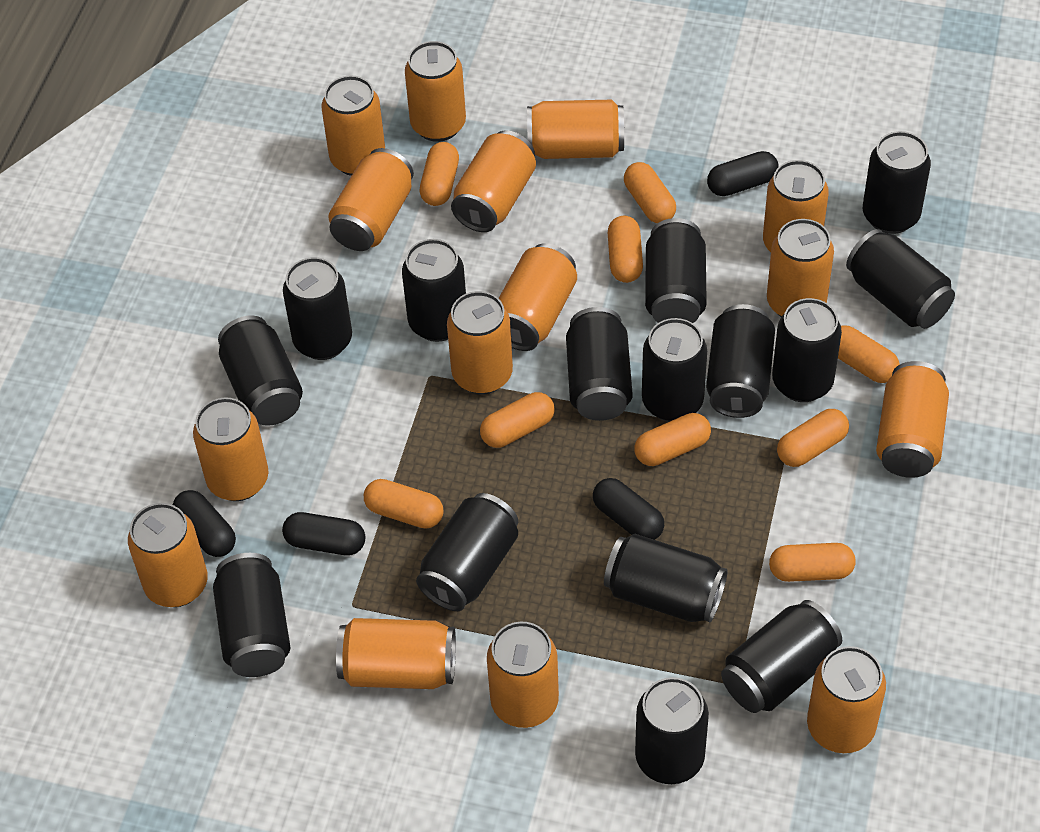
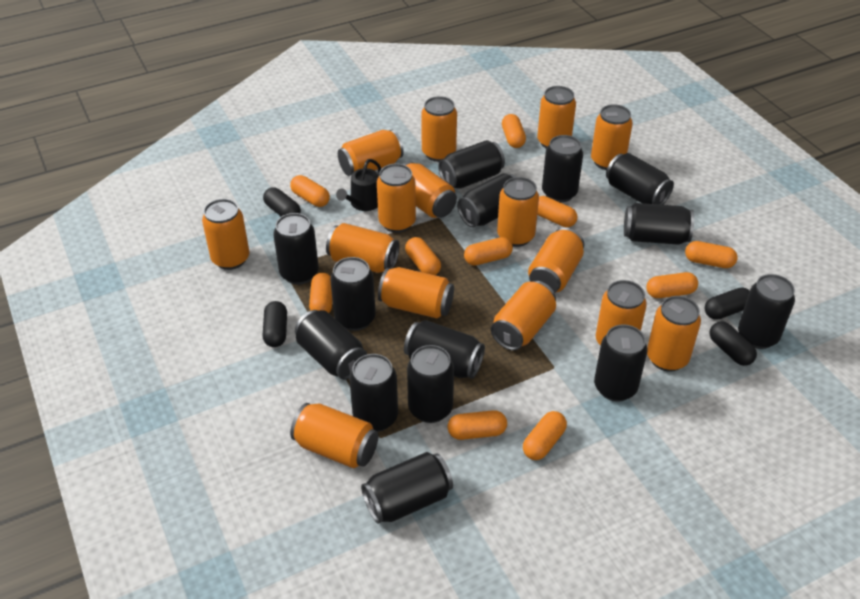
black can: [213,553,291,677] [218,315,303,426] [283,257,352,360] [402,239,466,342] [416,493,518,611] [566,307,633,421] [604,534,728,622] [635,677,709,784] [642,318,707,422] [645,218,707,323] [706,304,775,418] [721,600,842,713] [772,298,842,402] [846,229,955,329] [863,131,931,234] = 15 -> [273,213,319,285] [295,310,367,380] [330,257,376,331] [349,354,398,432] [361,452,453,524] [404,320,485,379] [407,345,454,423] [438,140,505,189] [457,173,516,227] [542,135,583,203] [594,324,648,402] [606,153,674,205] [624,203,694,245] [738,274,795,349] = 14
black watering can: none = 0 -> [336,159,381,211] = 1
orange capsule: [364,479,443,529] [420,142,459,206] [480,392,555,448] [608,216,643,283] [624,162,676,223] [634,413,711,466] [769,543,856,582] [777,409,849,467] [838,325,900,383] = 9 -> [290,175,330,207] [309,273,332,313] [405,237,441,275] [448,410,507,440] [464,237,513,266] [502,114,526,148] [523,411,567,460] [537,196,577,227] [646,272,698,298] [685,241,738,268] = 10

